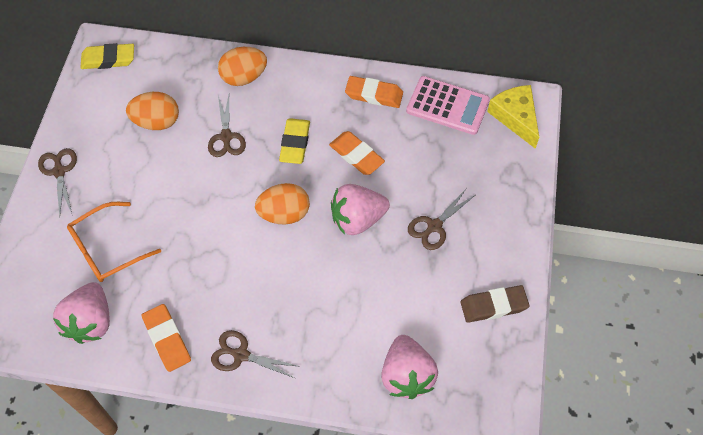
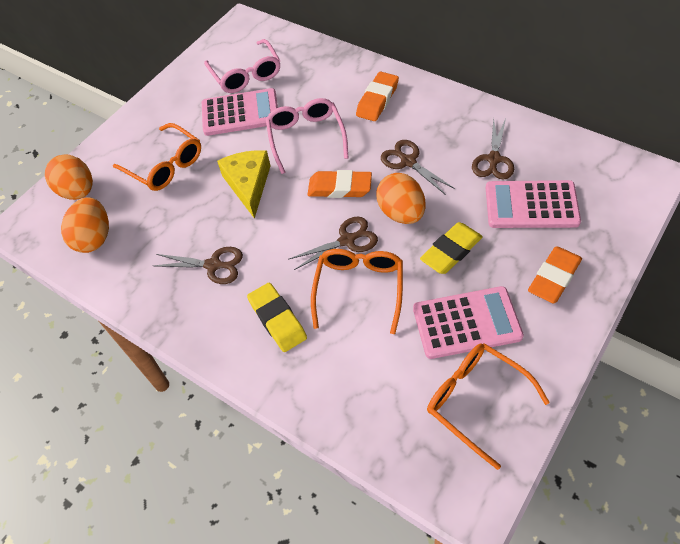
brown eraser: [460,285,529,323] = 1 -> none = 0
orange glasses: [67,202,161,282] = 1 -> [113,123,201,191] [311,249,403,334] [427,343,550,470] = 3
pink calculator: [406,76,490,135] = 1 -> [202,88,278,136] [413,286,524,359] [486,180,581,228] = 3
pink glasses: none = 0 -> [204,39,280,93] [266,98,348,174] = 2
pink strawberry: [53,282,110,344] [331,184,390,235] [381,335,438,399] = 3 -> none = 0

